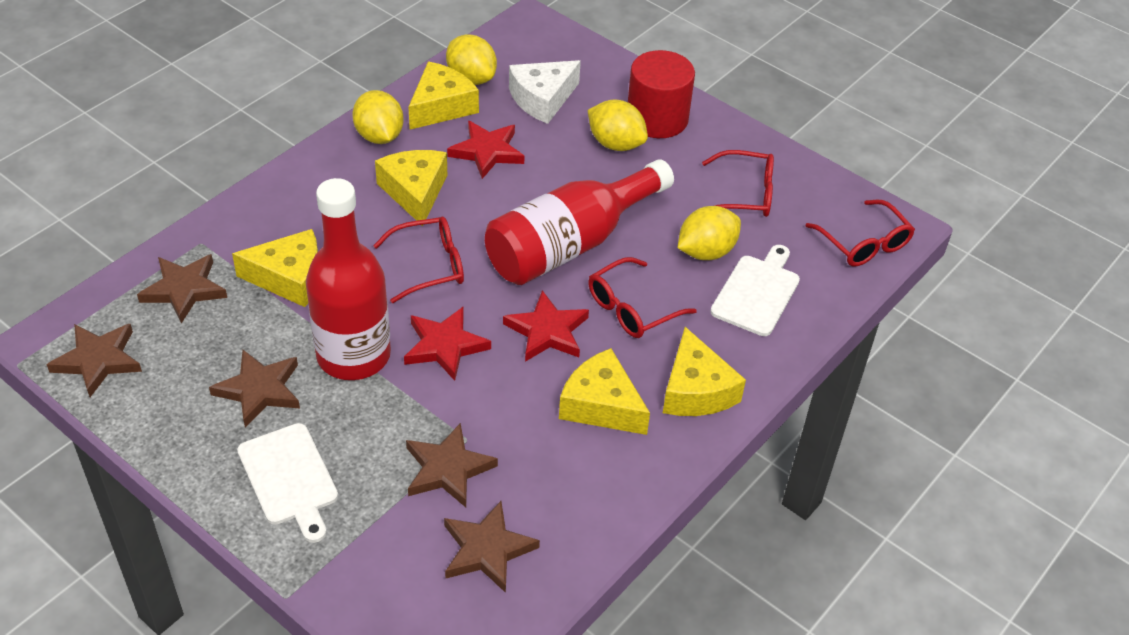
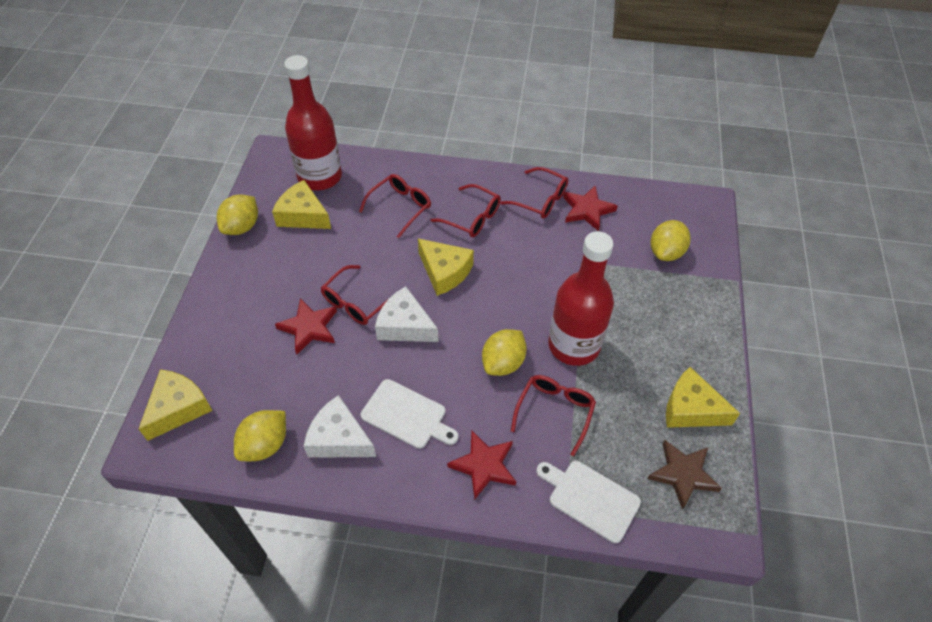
brown star: [46,324,142,397] [137,254,227,324] [209,350,300,428] [406,423,498,507] [444,501,540,593] = 5 -> [648,440,722,510] = 1
red cylinder: [628,50,695,138] = 1 -> none = 0
red glasses: [373,217,464,303] [588,257,697,338] [702,150,774,217] [805,200,915,266] = 4 -> [321,265,387,325] [359,174,431,238] [431,184,501,237] [500,167,568,219] [511,375,596,456] = 5
white cheese: [509,60,581,124] = 1 -> [304,395,376,458] [375,286,438,342] = 2
yellow cheese: [232,229,318,307] [375,150,447,226] [408,61,479,130] [559,348,650,435] [663,327,746,416] = 5 -> [139,369,213,441] [272,180,331,229] [418,239,474,296] [666,367,740,428] = 4

